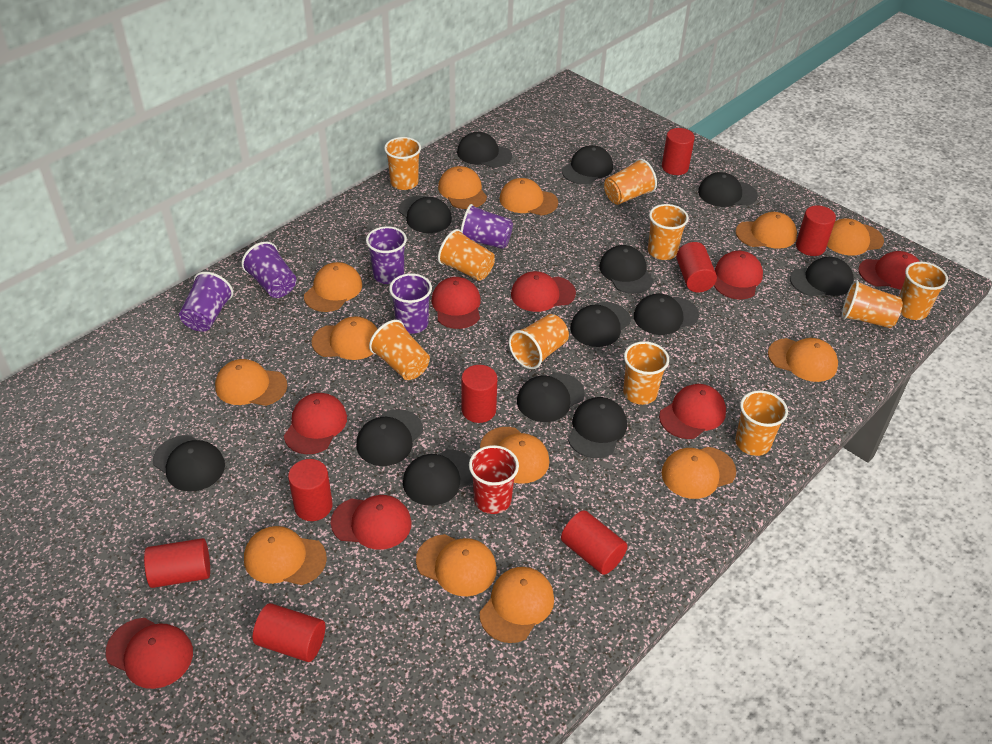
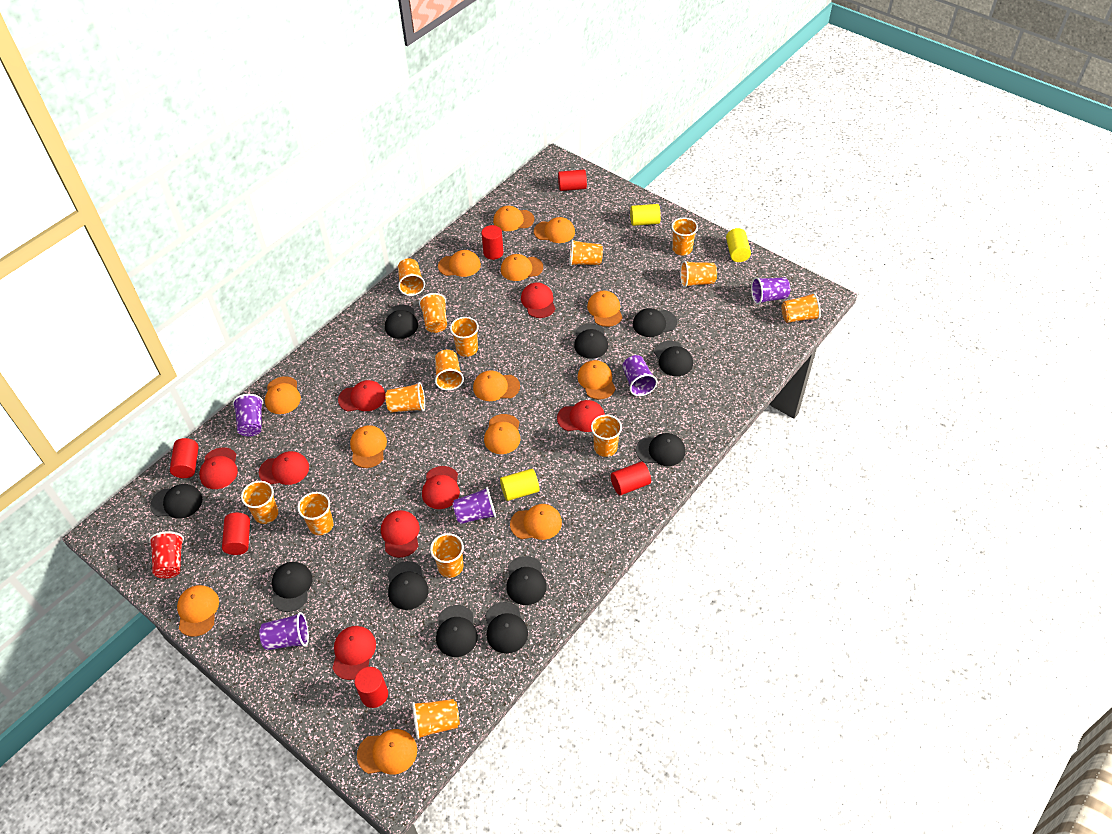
black cap: [153,435,225,491] [356,409,423,466] [398,196,452,233] [403,450,473,506] [457,132,512,168] [517,373,584,422] [562,145,613,185] [568,397,627,458] [570,302,631,347] [599,245,654,294] [634,293,699,335] [698,172,758,207] [790,257,854,296] = 13 -> [150,484,202,519] [272,562,313,612] [385,305,418,339] [388,561,429,610] [436,605,478,657] [485,602,528,654] [506,556,547,605] [574,323,608,359] [633,308,677,337] [636,433,685,466] [654,341,693,376] = 11
orange cup: [369,320,430,380] [384,137,421,190] [438,229,495,281] [509,314,569,369] [604,158,657,205] [623,341,669,405] [648,204,689,260] [735,391,788,456] [842,280,903,328] [899,262,948,320] = 10 -> [241,481,278,524] [298,492,334,535] [385,382,425,413] [398,258,425,296] [412,699,460,740] [419,293,447,333] [430,533,464,578] [435,350,464,390] [450,317,479,357] [569,239,603,266] [591,415,622,457] [671,218,698,255] [680,260,717,288] [781,293,821,323] = 14
red cylinder: [144,538,210,588] [253,603,325,662] [288,459,333,521] [461,365,497,423] [561,510,628,575] [662,128,695,175] [676,242,717,293] [796,205,836,256] = 8 -> [170,438,199,478] [222,513,250,555] [354,667,388,708] [481,225,504,260] [558,169,587,191] [611,462,651,495] = 6
yellow cylinder: none = 0 -> [500,469,539,501] [630,204,661,226] [726,228,751,262] = 3

